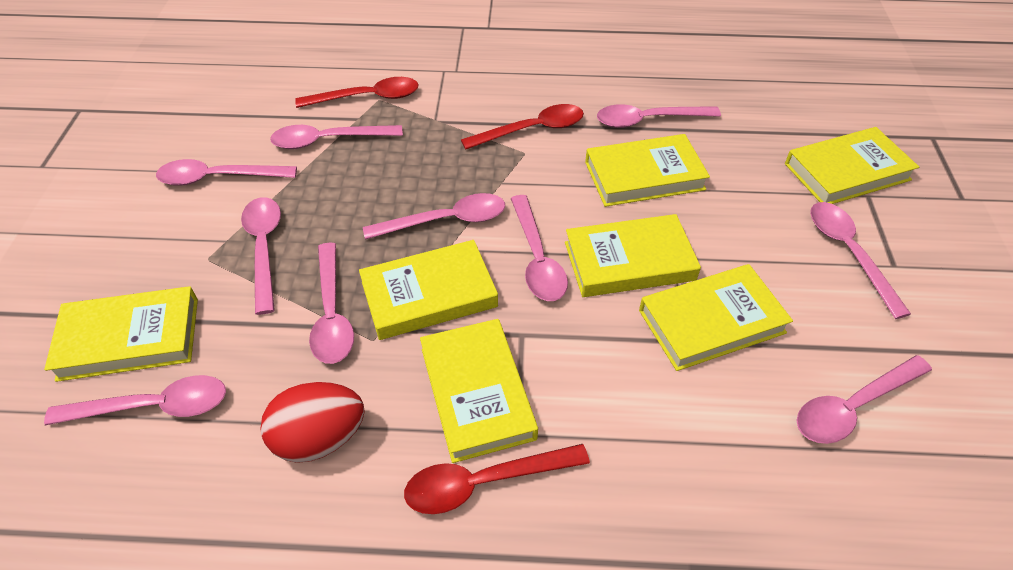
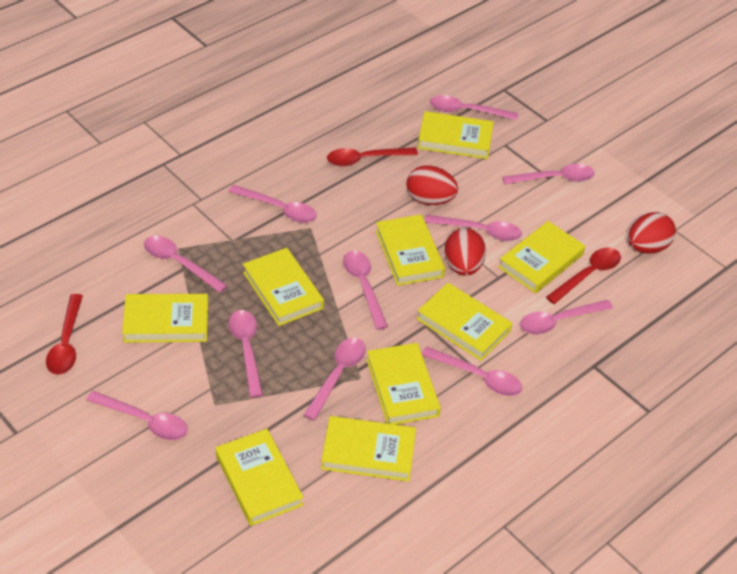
pink spoon: [44,375,226,425] [156,159,297,186] [241,197,281,315] [270,125,403,149] [309,243,354,364] [363,193,505,240] [511,195,568,301] [597,104,721,128] [797,355,932,444] [810,202,911,319] = 10 -> [86,391,188,440] [144,236,228,293] [228,185,317,223] [228,310,263,398] [304,338,366,421] [343,251,388,330] [422,346,522,396] [425,215,522,241] [430,95,518,120] [502,164,595,184] [520,300,613,334] = 11
red egg: [261,382,365,463] = 1 -> [406,165,458,205] [445,228,486,276] [628,212,676,254] = 3
yellow book: [44,286,198,382] [359,240,498,340] [420,319,538,463] [565,214,701,297] [585,134,710,207] [639,264,793,371] [785,127,919,204] = 7 -> [122,294,208,343] [215,429,303,526] [243,248,324,326] [321,416,416,482] [366,343,441,425] [375,215,445,286] [417,283,512,361] [418,111,494,159] [498,221,585,293] = 9

